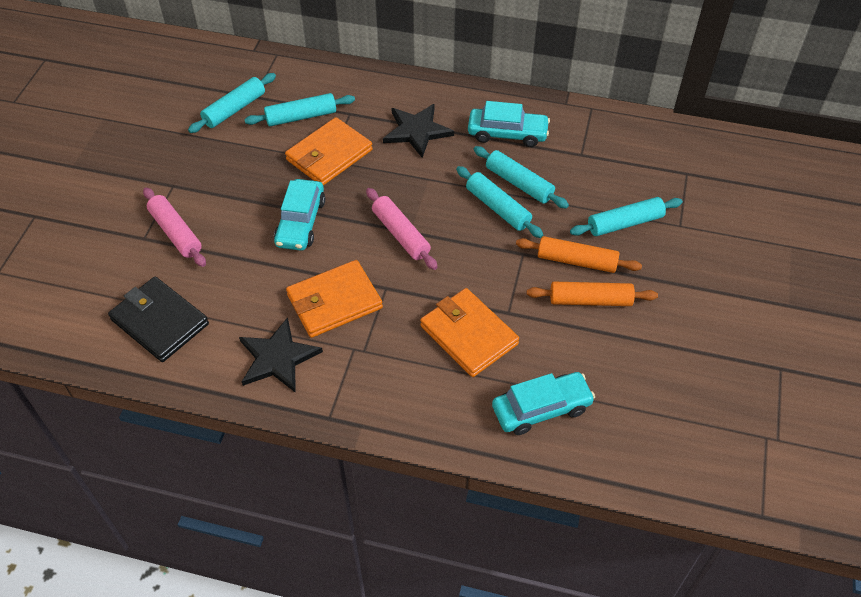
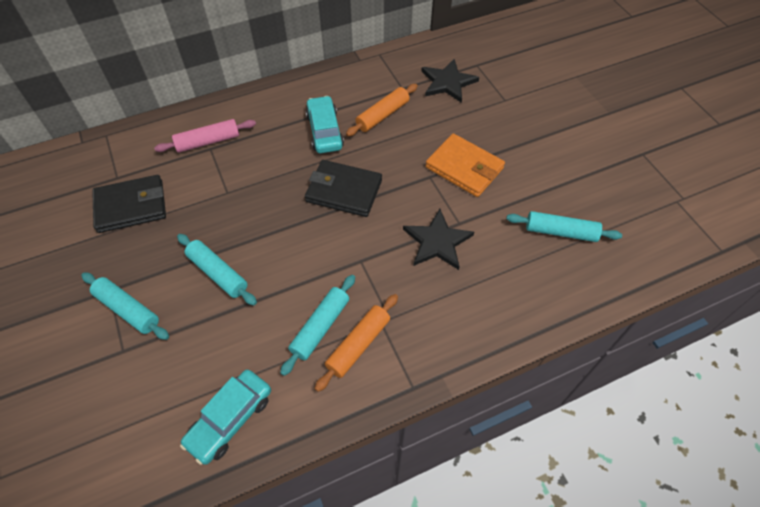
black wallet: [108,277,209,362] = 1 -> [92,175,166,233] [305,160,382,217] = 2
orange wallet: [285,117,373,186] [286,260,383,338] [420,288,519,377] = 3 -> [426,133,505,197] = 1
pink rolling pin: [143,188,206,267] [366,188,438,270] = 2 -> [154,119,256,153] = 1
turquoise car: [274,179,325,251] [468,101,550,147] [492,372,595,435] = 3 -> [180,370,271,465] [305,96,344,153] = 2
turquoise rolling pin: [188,73,276,133] [244,93,355,126] [456,166,543,238] [474,146,569,208] [570,197,683,236] = 5 -> [81,272,169,340] [177,234,257,305] [280,275,355,376] [506,211,622,242] = 4

